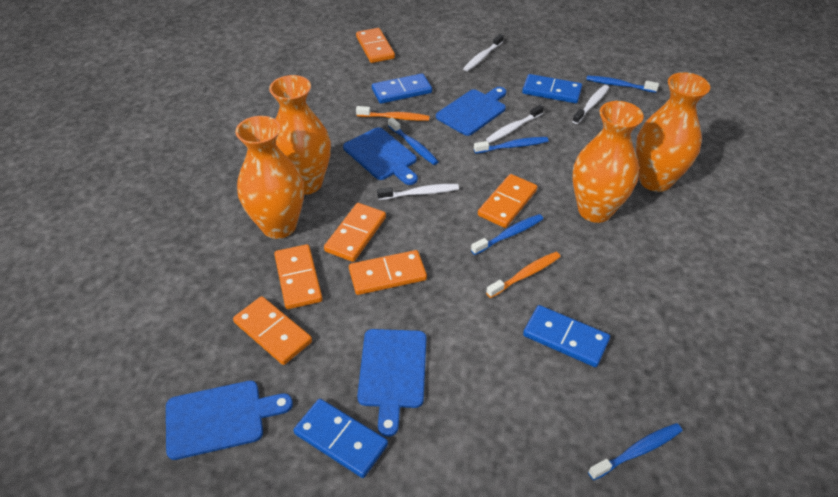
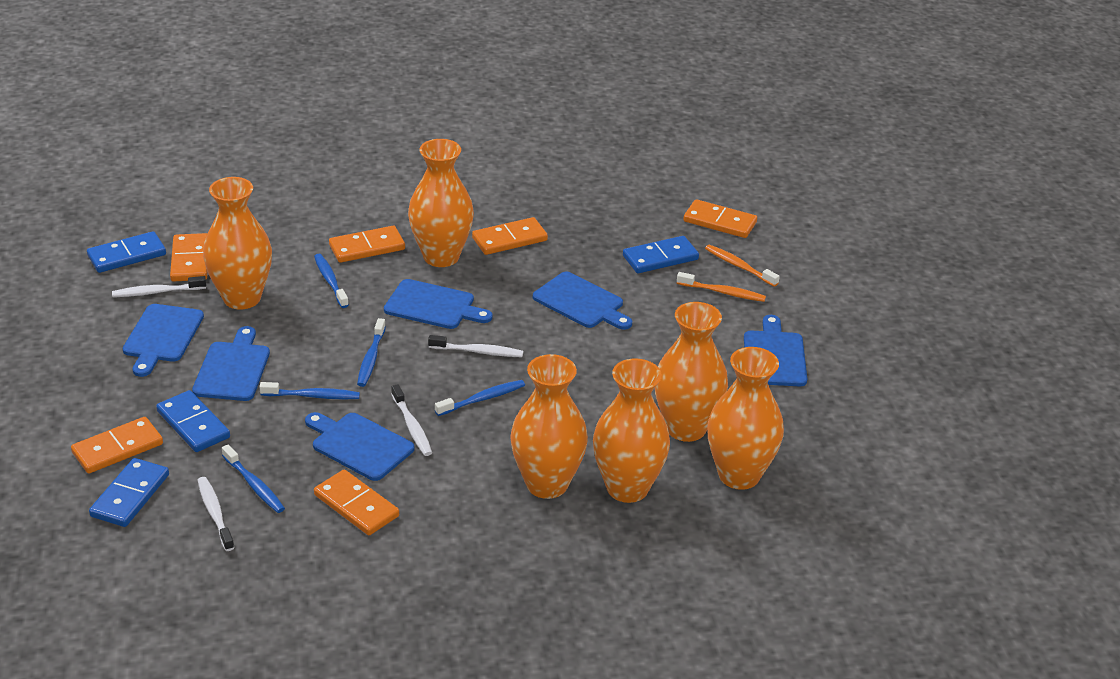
blue cutting board: [166,381,293,460] [343,127,418,185] [357,329,427,437] [436,87,506,136] = 4 -> [123,304,204,377] [192,326,270,401] [305,412,415,481] [384,279,493,329] [533,271,632,330] [744,315,807,386] = 6
orange vase: [235,116,304,239] [269,75,331,195] [572,101,644,223] [636,72,710,192] = 4 -> [203,177,272,310] [408,139,474,267] [510,354,588,499] [593,358,670,503] [655,302,728,442] [707,347,784,490] = 6

